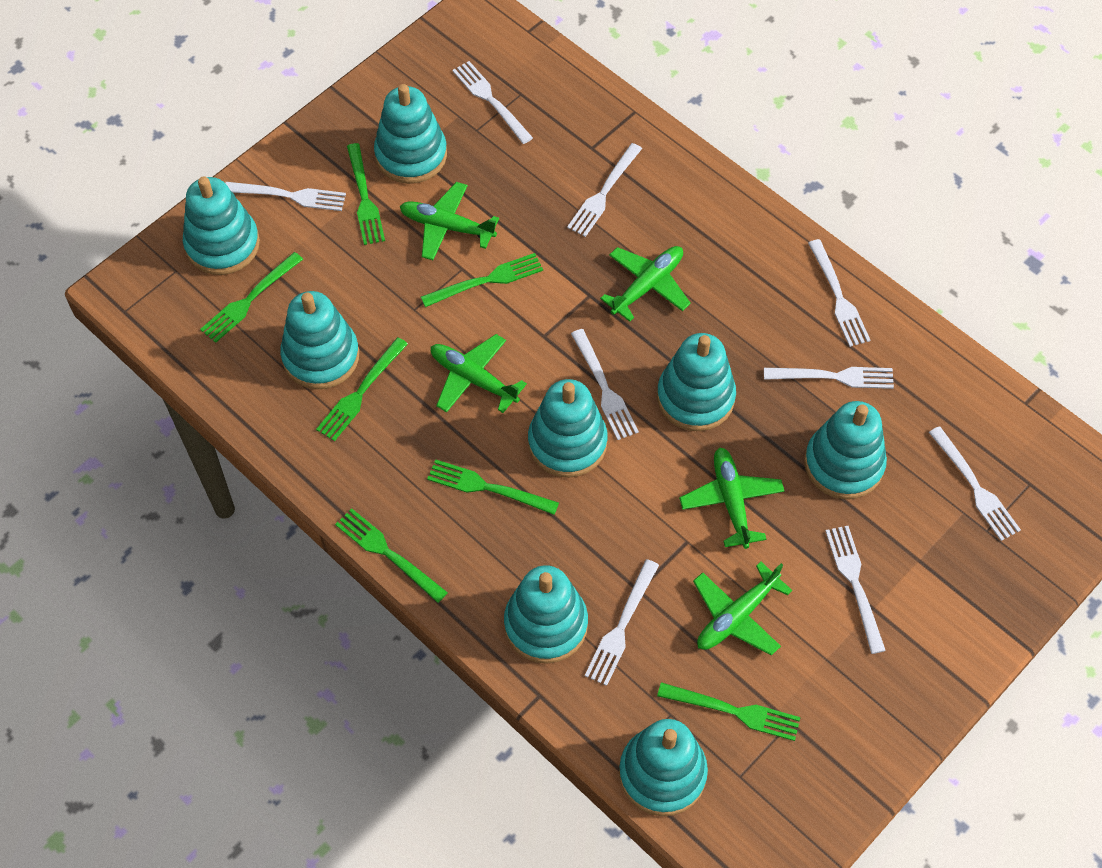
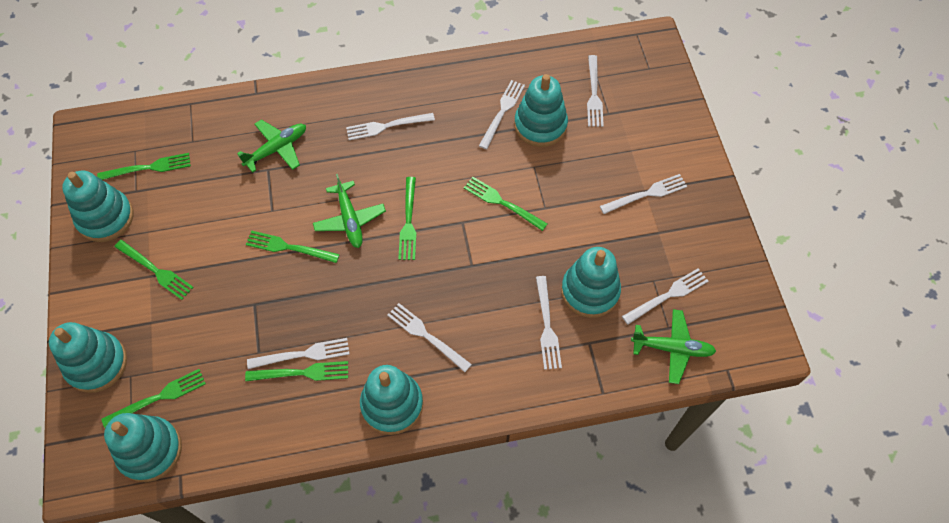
green plane: [400,182,499,260] [431,334,527,413] [600,246,691,322] [679,447,784,549] [693,562,792,656] = 5 -> [237,119,306,173] [313,174,386,248] [631,309,716,384] = 3
turquoise stacking toy: [183,176,260,275] [280,291,359,389] [374,84,447,184] [504,565,588,664] [528,379,608,478] [619,719,708,816] [657,333,736,431] [804,401,887,499] = 8 -> [49,322,127,393] [62,171,133,242] [104,413,182,482] [360,365,423,435] [514,74,568,147] [561,247,621,318] = 6
white fork: [225,182,346,211] [452,61,533,144] [567,143,642,237] [571,329,639,440] [585,559,659,686] [764,367,894,389] [808,239,871,347] [826,526,886,654] [929,426,1021,541] = 9 -> [247,338,349,369] [346,113,435,140] [387,303,472,372] [479,80,525,149] [536,276,562,370] [587,55,604,127] [600,174,687,214] [622,268,708,324] = 8

